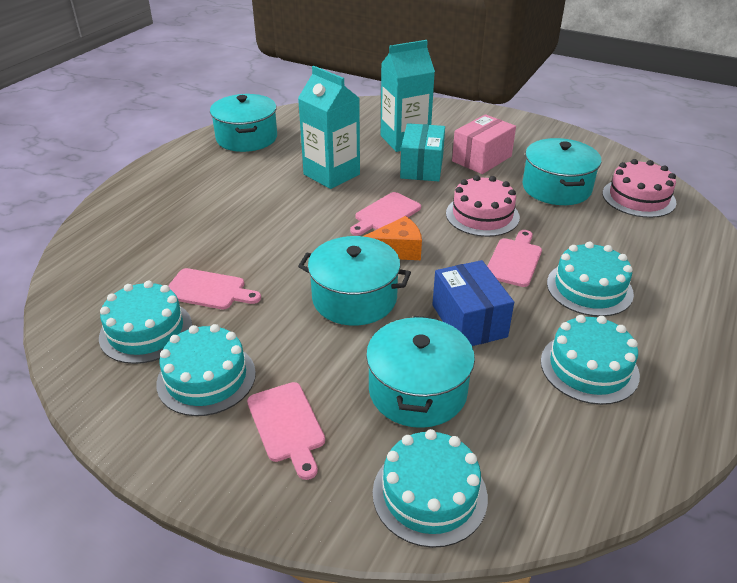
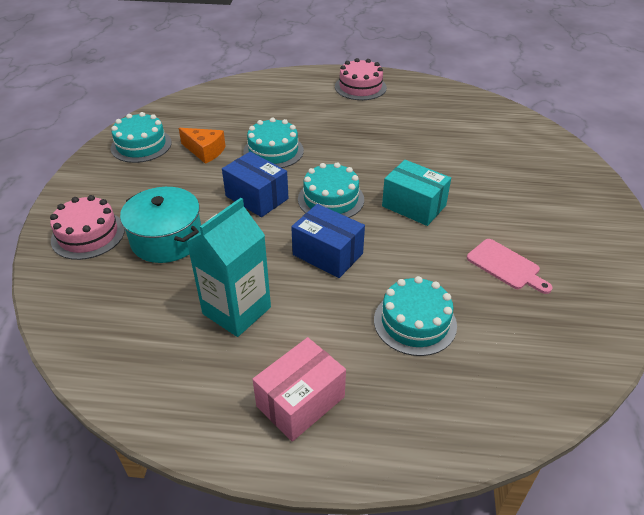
blue box: [432,260,514,346] = 1 -> [222,152,288,217] [291,204,365,278] = 2
pink cutting board: [168,268,261,309] [247,382,325,480] [350,192,421,236] [487,230,542,287] = 4 -> [467,239,553,294] = 1
turquoise cake: [99,281,192,364] [156,324,256,416] [373,429,488,548] [541,315,640,405] [547,242,634,316] = 5 -> [111,112,172,163] [243,118,304,168] [298,162,364,218] [374,276,457,356] = 4
turquoise carton: [298,66,360,189] [381,40,435,152] = 2 -> [187,198,271,337] = 1
turquoise pot: [210,94,277,152] [298,236,411,325] [366,316,475,428] [522,138,601,205] = 4 -> [120,187,201,263] = 1

